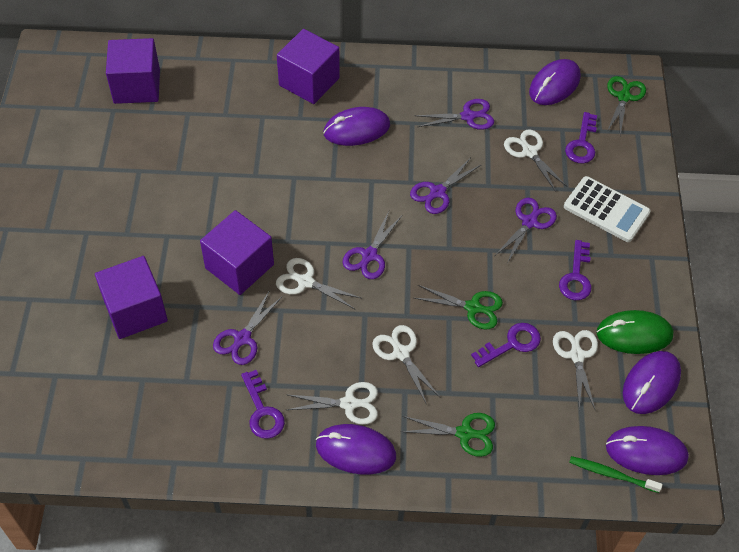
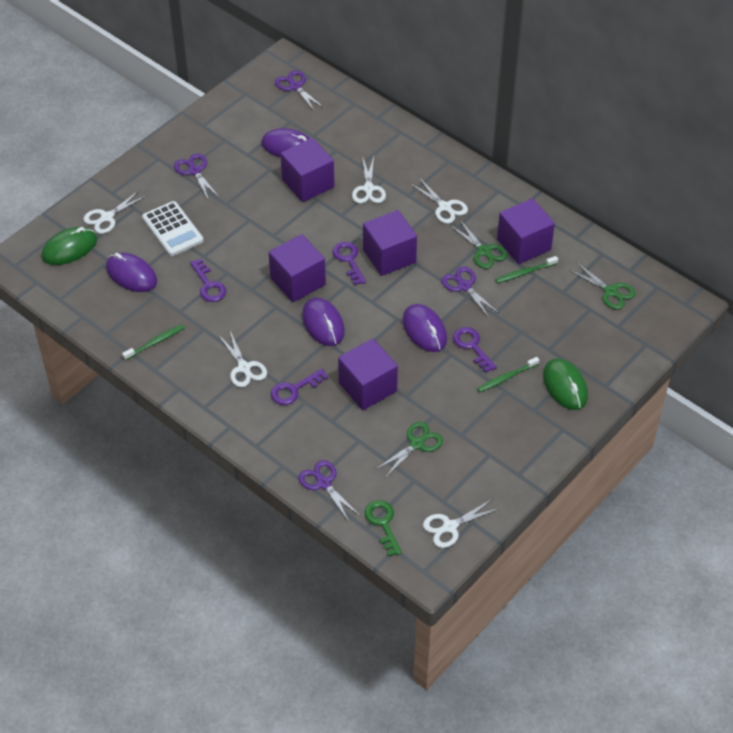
green key: none = 0 -> [365,500,402,556] = 1
green mouse: [597,310,673,354] = 1 -> [42,227,97,265] [543,358,588,410] = 2
green toothbrush: [569,456,663,493] = 1 -> [122,324,185,360] [477,357,539,392] [495,256,558,283] = 3
purple cube: [95,256,168,339] [106,38,160,104] [200,210,274,295] [277,29,340,104] = 4 -> [269,234,326,302] [281,138,334,202] [338,339,398,410] [363,210,417,276] [497,198,555,264] = 5
purple mouse: [316,424,396,475] [324,107,390,146] [529,59,580,105] [606,426,689,475] [623,351,681,414] = 5 -> [106,253,157,292] [261,128,310,158] [302,297,345,346] [403,304,447,352] = 4
purple scissors: [213,290,283,365] [342,211,402,279] [410,159,481,214] [415,99,494,130] [495,198,557,262] = 5 -> [174,154,220,201] [275,70,325,112] [298,460,359,522] [441,267,499,318] = 4

